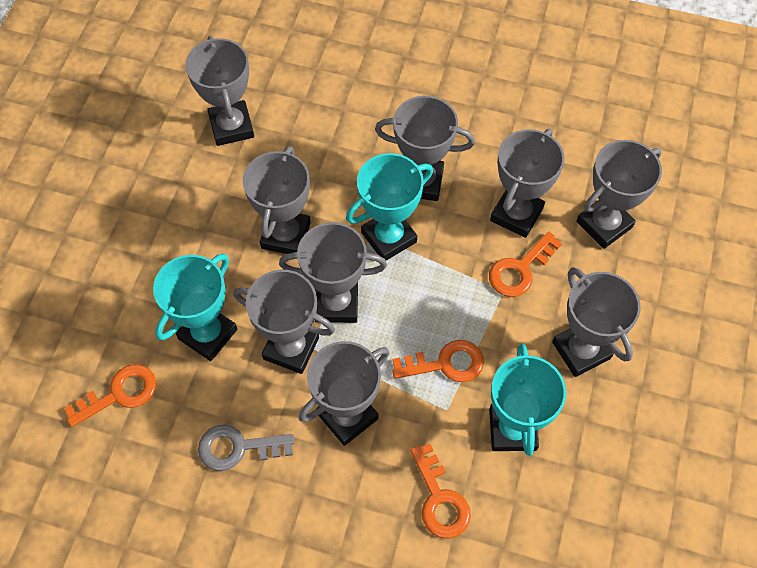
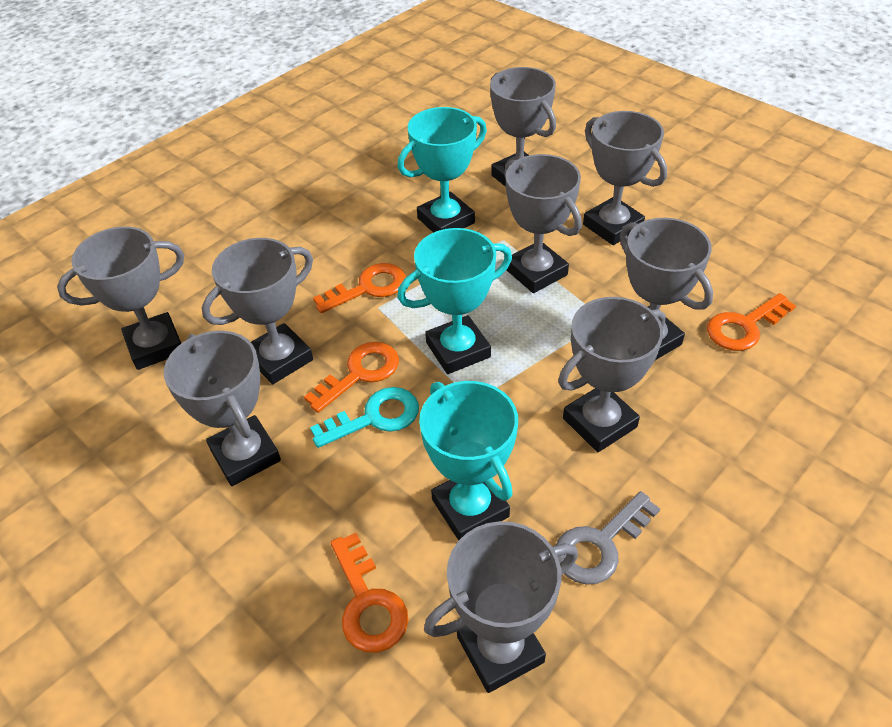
turquoise key: none = 0 -> [310,387,419,448] = 1

